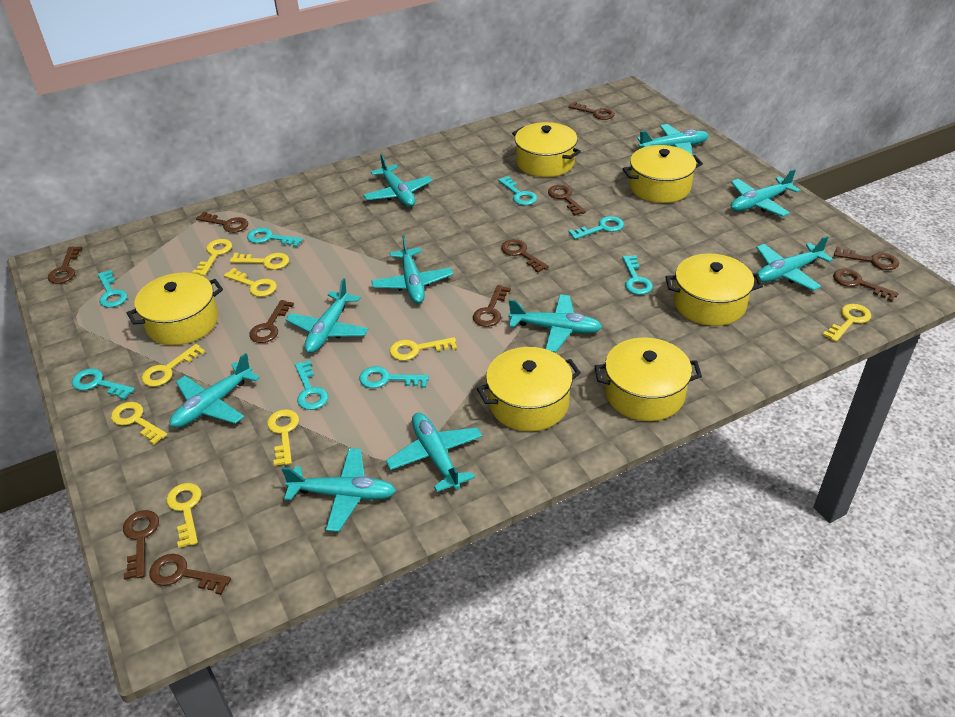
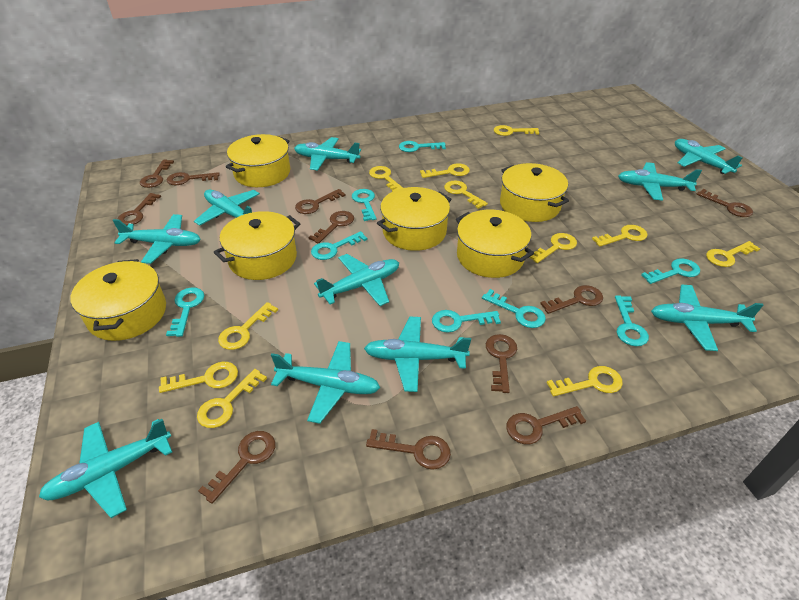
yellow key: [111,402,167,445] [142,344,205,387] [166,483,202,548] [192,239,232,276] [224,268,277,297] [230,253,289,270] [267,409,299,466] [390,337,457,361] [822,304,871,342] = 9 -> [159,362,238,393] [197,369,267,428] [218,302,278,350] [369,166,403,192] [420,163,470,178] [444,181,488,209] [494,125,539,136] [529,233,577,263] [547,366,623,396] [592,225,648,247] [706,241,760,267] = 11

